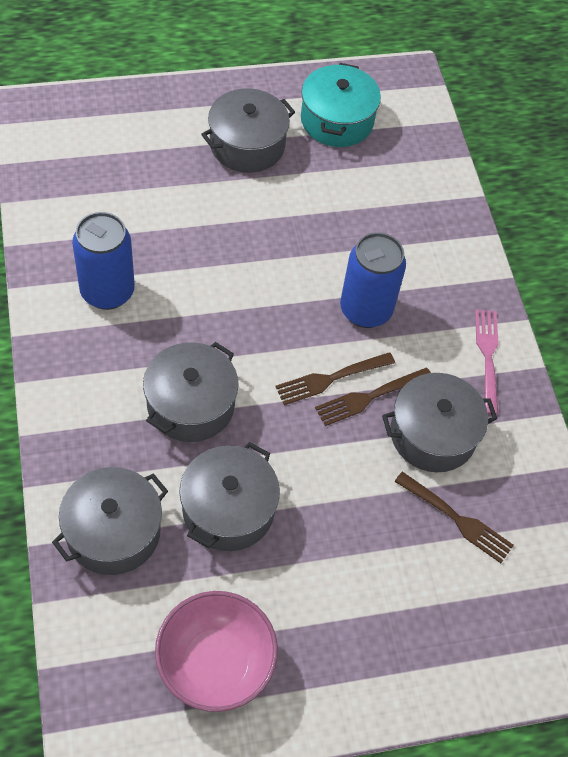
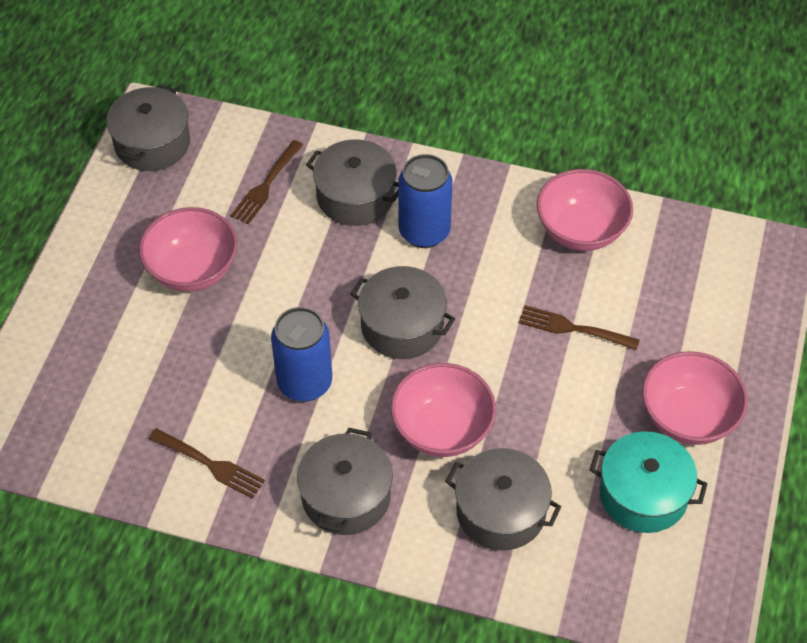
pink bowl: [155,591,278,712] = 1 -> [139,207,237,292] [391,363,496,457] [537,169,633,251] [642,351,748,445] = 4
pink fork: [475,309,499,415] = 1 -> none = 0

